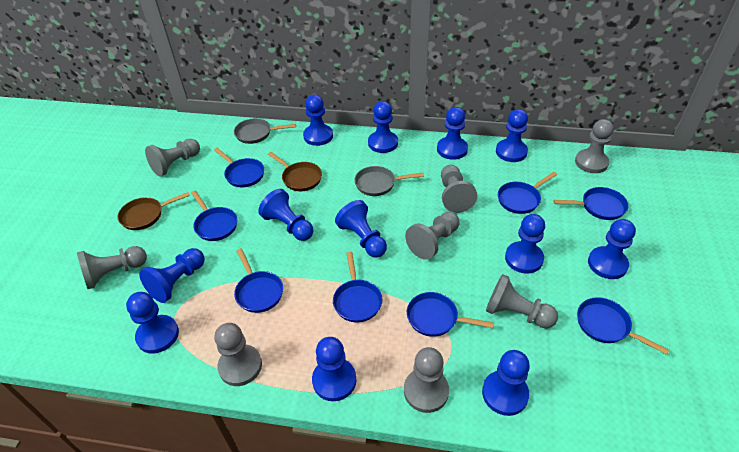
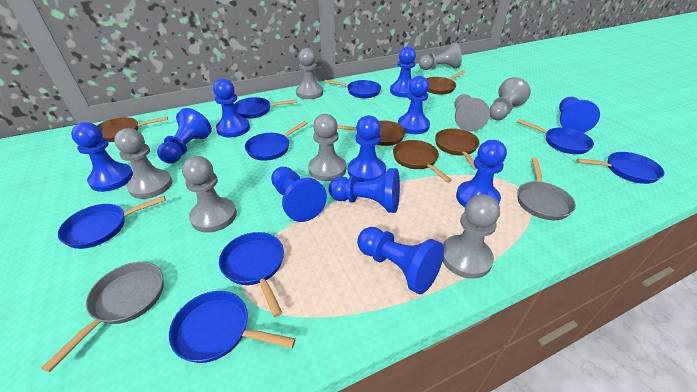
blue pawn: [126,292,179,354] [139,248,205,303] [258,189,313,241] [303,95,333,146] [312,337,356,401] [335,200,387,258] [368,101,398,153] [437,107,468,160] [482,350,530,416] [496,109,528,162] [505,214,545,274] [588,219,636,279] = 12 -> [71,122,133,192] [157,108,212,164] [213,78,250,137] [271,167,327,222] [329,168,400,213] [348,115,386,182] [357,227,444,294] [390,47,416,97] [398,76,430,134] [456,140,507,207] [559,97,600,133] = 11
brown pan: [118,192,190,230] [268,152,322,191] = 2 -> [97,117,168,142] [337,120,406,146] [393,140,452,183] [426,70,465,95] [435,128,480,170] = 5

